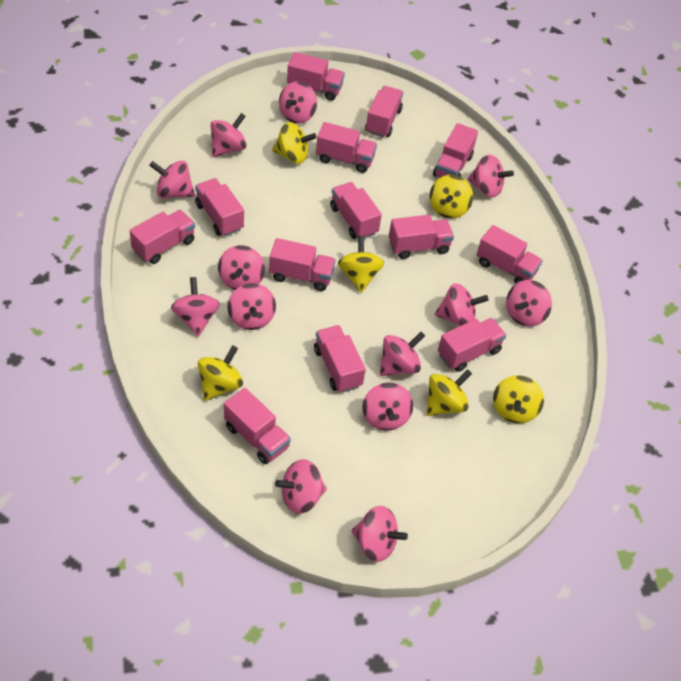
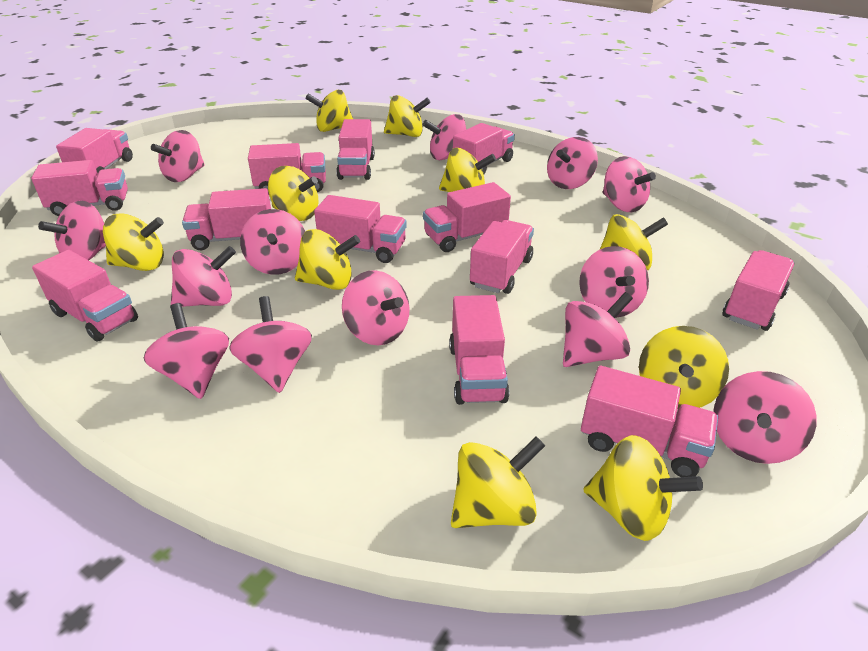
yellow spinning top: [198,345,243,401] [272,122,317,164] [338,236,384,293] [426,369,472,416] [429,175,473,218] [493,375,544,423] = 6 -> [103,213,164,271] [268,166,318,221] [295,229,360,290] [306,90,353,132] [384,95,431,137] [439,148,496,192] [451,436,545,528] [583,435,703,541] [600,214,668,270] [639,326,729,409] = 10

